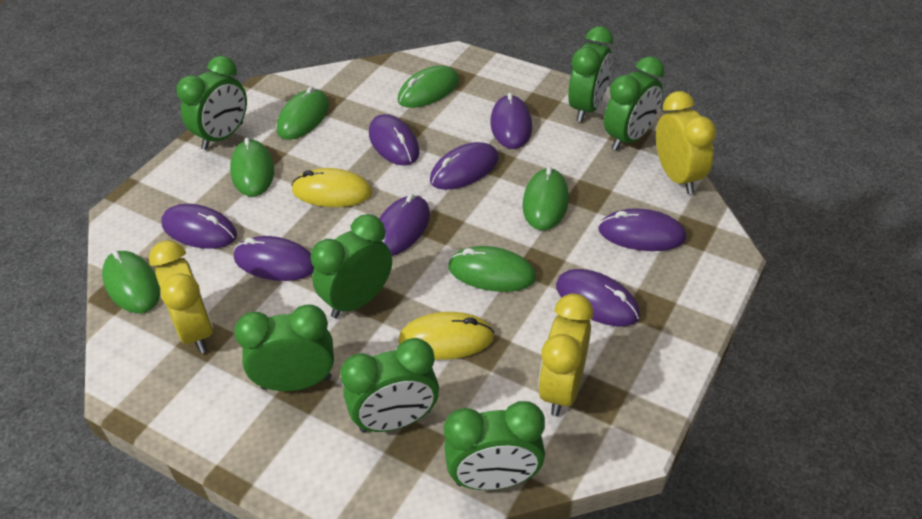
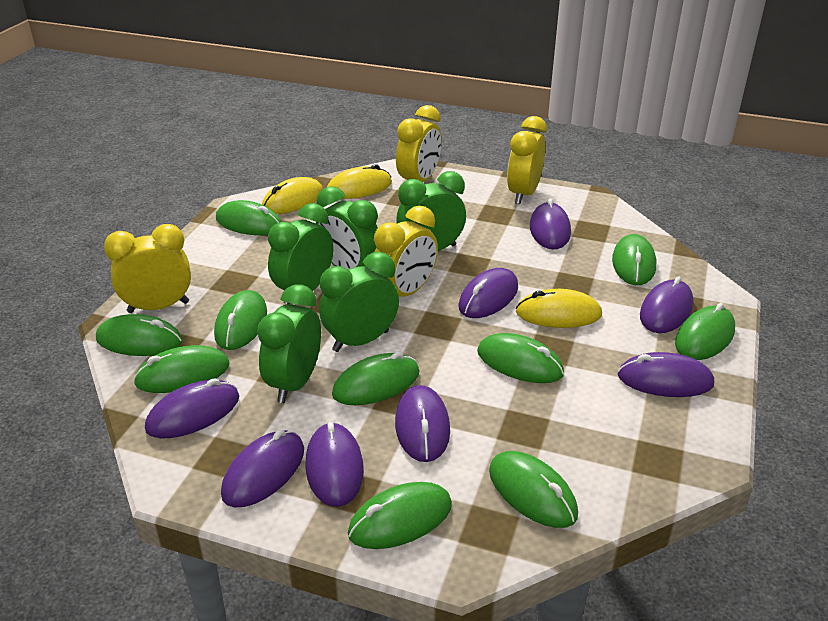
green clock: [177,56,247,150] [234,304,334,391] [311,214,392,318] [340,338,439,433] [444,401,545,490] [568,26,613,122] [604,56,665,151] = 7 -> [257,284,321,403] [268,203,333,304] [316,186,378,269] [319,252,399,352] [396,171,466,251] = 5
green mouse: [102,250,160,313] [230,138,274,197] [277,87,329,140] [398,65,459,108] [448,246,536,292] [522,167,569,230] = 6 -> [96,314,183,356] [133,345,229,393] [214,290,267,350] [216,200,281,235] [332,352,420,405] [348,482,452,549] [477,333,564,383] [489,451,578,528] [612,234,656,285] [675,303,735,360] = 10
yellow clock: [149,240,213,353] [538,293,593,416] [656,91,716,194] = 3 -> [104,224,191,313] [374,205,438,297] [396,105,442,182] [507,116,547,204] = 4
yellow mouse: [291,168,372,207] [398,312,494,360] = 2 -> [262,177,323,214] [327,164,392,199] [516,289,602,328] = 3

